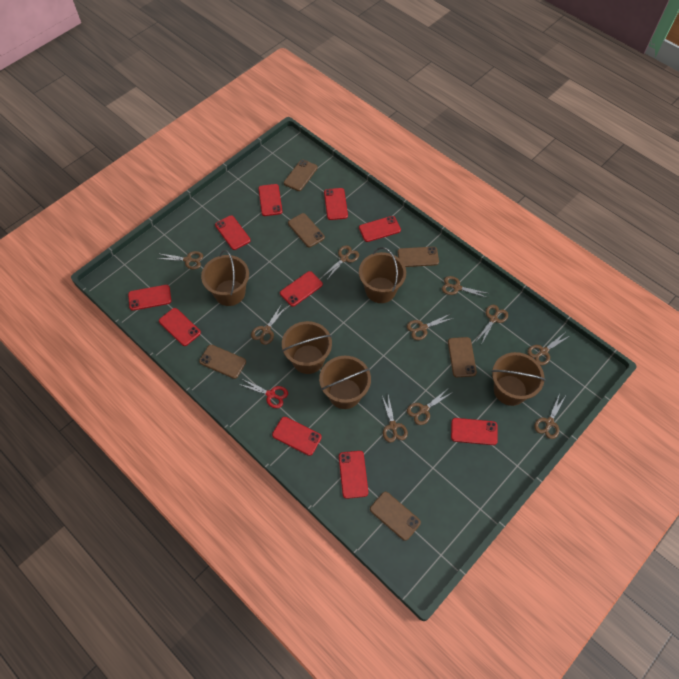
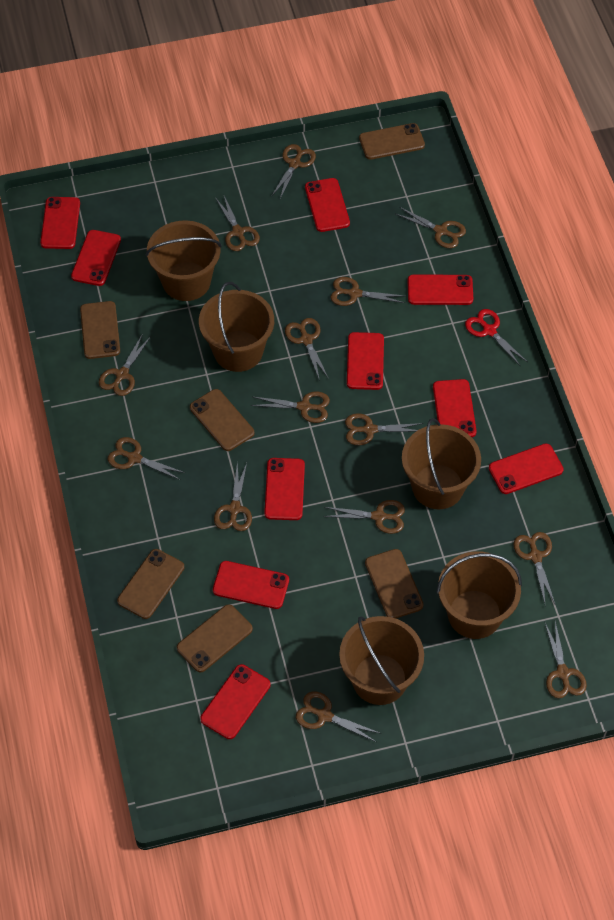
brown scissors: [156,251,203,269] [251,304,287,345] [322,245,359,281] [382,395,408,443] [407,314,453,340] [407,390,453,425] [442,276,490,298] [477,305,508,345] [528,333,569,365] [534,393,565,439] = 10 -> [99,334,151,396] [107,437,185,480] [214,462,252,531] [215,196,260,251] [251,391,330,423] [271,144,316,199] [285,318,329,381] [296,692,381,742] [323,500,405,534] [330,277,405,306] [345,413,423,445] [396,207,466,248] [513,532,555,604] [545,622,587,698] = 14

